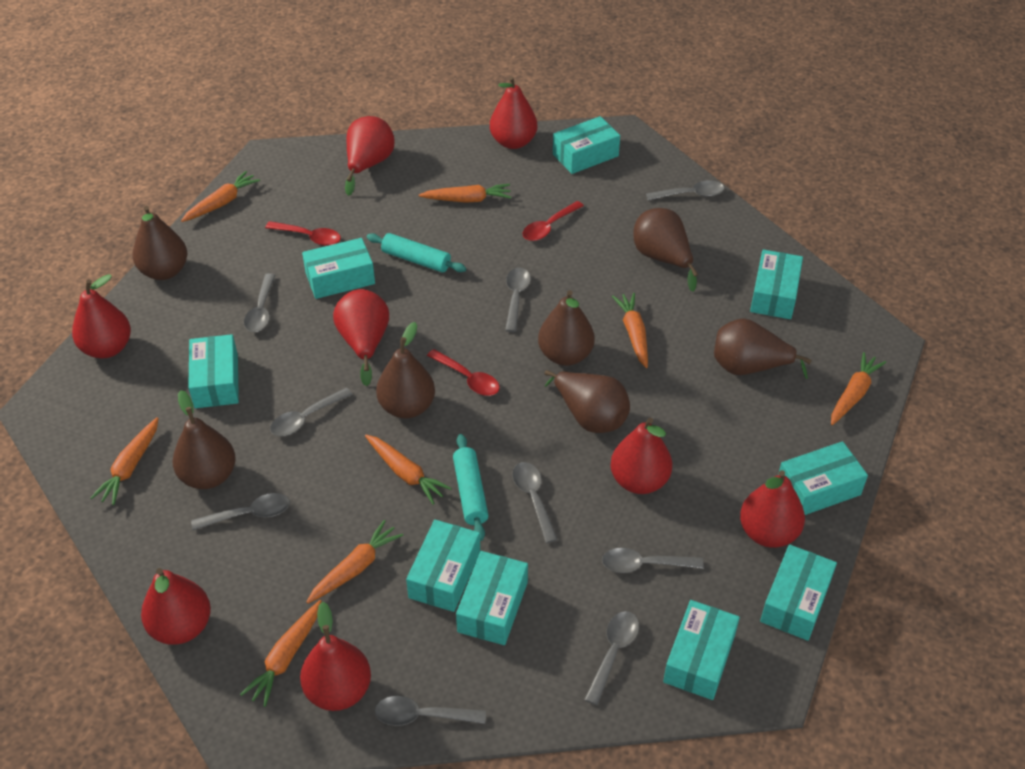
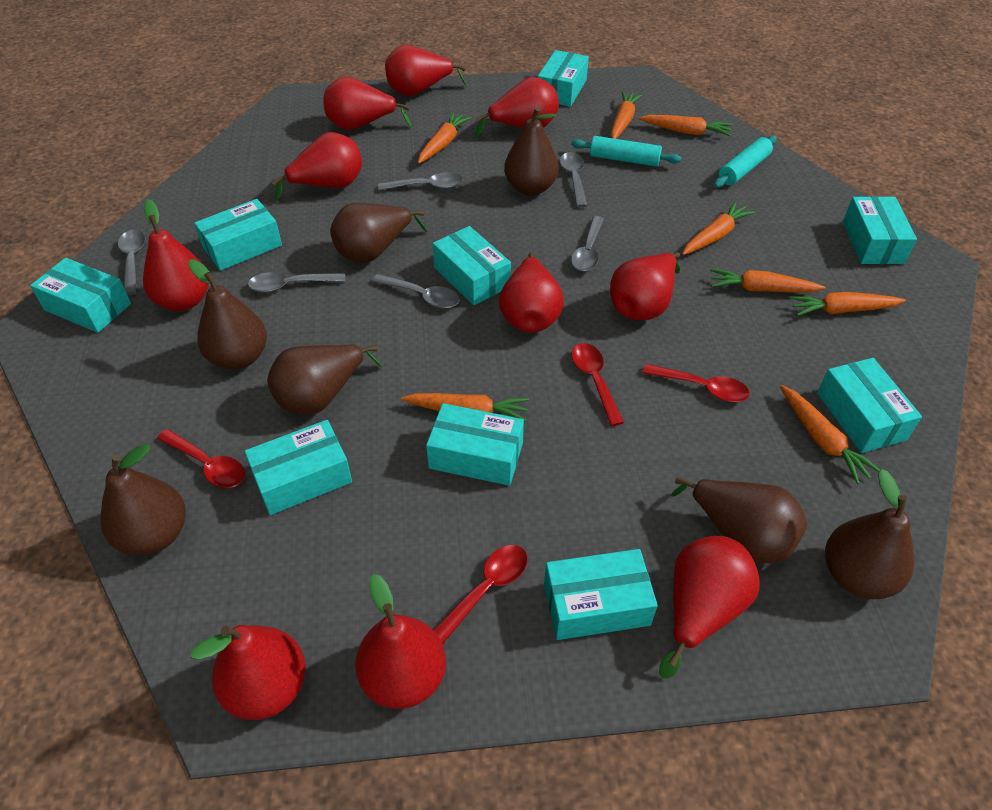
grey spoon: [191,493,290,530] [244,273,276,332] [270,387,353,436] [375,696,486,726] [505,268,531,332] [512,462,558,543] [584,611,639,705] [602,548,704,573] [646,180,724,200] = 9 -> [118,230,146,295] [248,272,345,292] [372,274,460,308] [378,172,463,190] [560,152,587,207] [571,216,604,271] = 6
red pear: [72,274,131,359] [141,568,211,645] [300,602,371,711] [333,289,389,386] [345,116,395,196] [490,76,537,149] [610,418,672,494] [740,470,805,548] = 8 -> [143,199,209,311] [191,625,306,720] [272,132,362,201] [324,77,412,130] [355,574,446,709] [385,45,467,96] [475,77,559,137] [499,253,564,332] [610,252,681,320] [659,536,760,679] = 10
red spoon: [265,221,341,246] [427,349,500,396] [522,201,584,241] = 3 -> [157,429,245,488] [434,545,528,644] [572,343,624,426] [642,364,750,402] = 4

